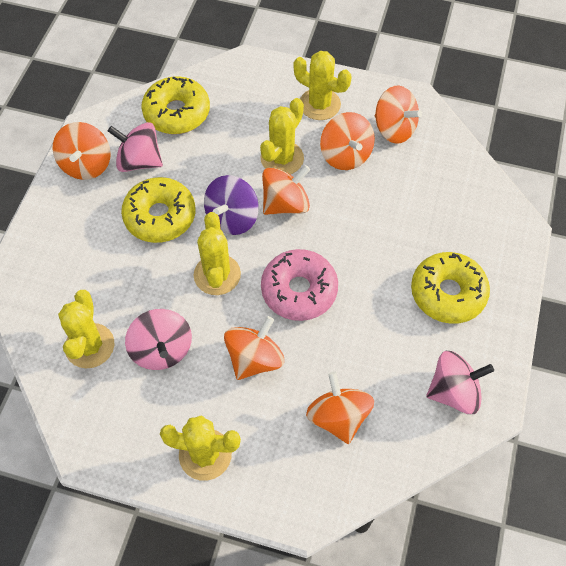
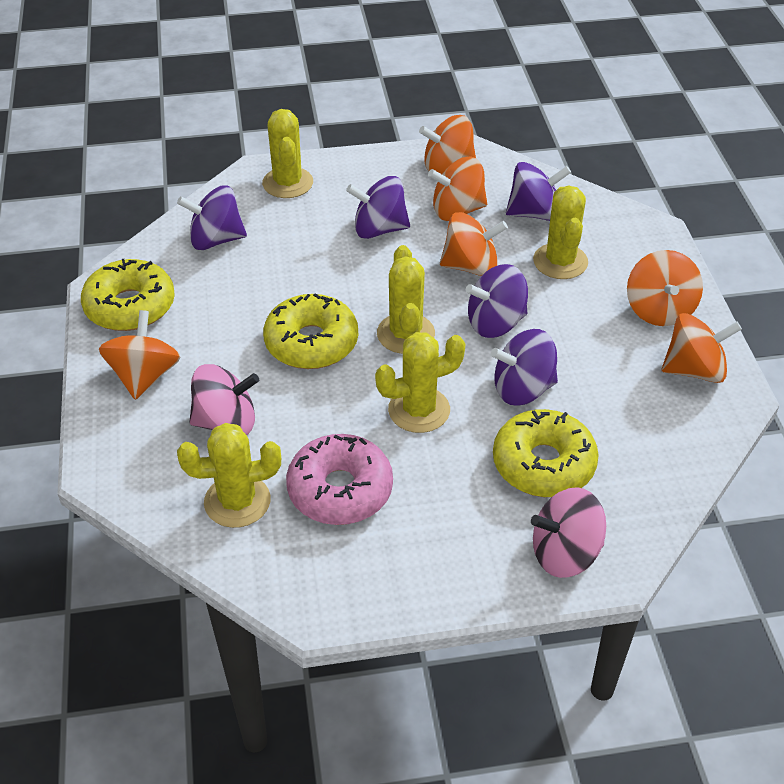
pink spinning top: [108,122,163,172] [125,309,192,370] [427,351,494,414] = 3 -> [189,364,259,435] [531,487,606,578] = 2
purple spinning top: [204,175,259,235] = 1 -> [177,185,247,250] [346,176,410,239] [466,264,528,338] [491,329,558,406] [506,162,571,221] = 5

